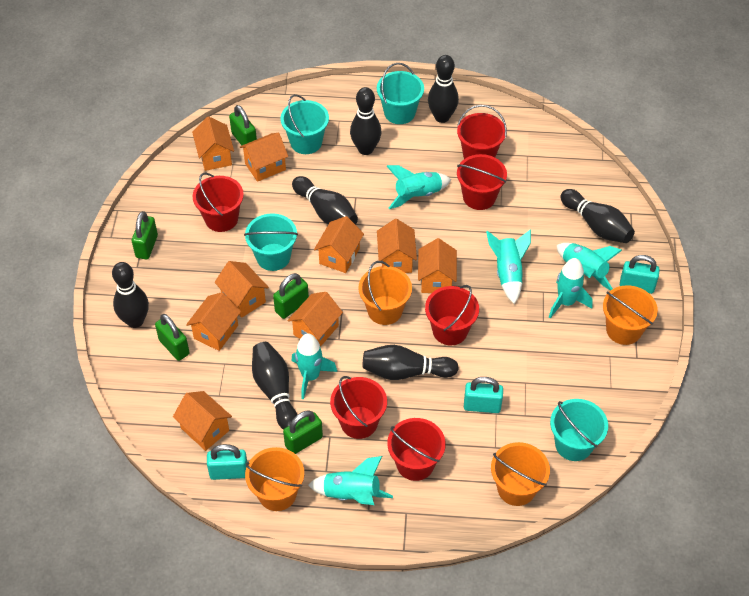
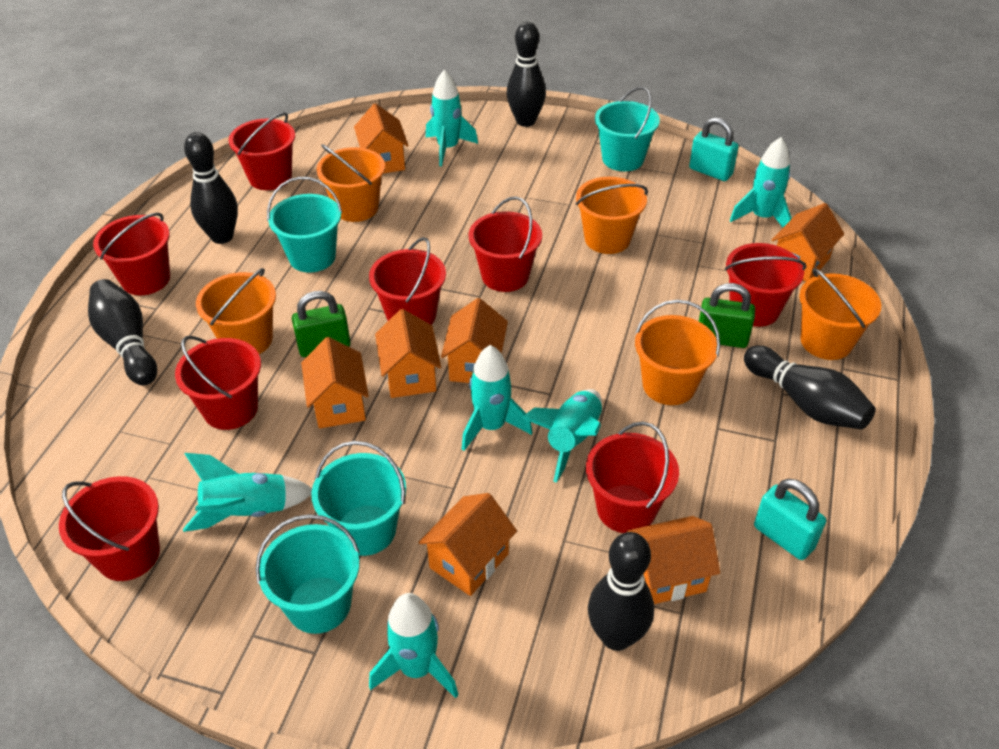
black bowling pin: [112,262,149,328] [252,342,298,430] [292,176,358,225] [350,87,381,155] [362,345,459,380] [428,55,459,123] [561,189,635,243] = 7 -> [88,279,157,385] [184,132,238,244] [506,22,546,127] [588,532,654,651] [744,345,876,430] = 5
green padlock: [132,211,158,260] [155,314,190,361] [229,105,257,145] [273,273,309,319] [283,410,323,454] = 5 -> [292,291,351,357] [699,283,755,348] = 2
orange bucket: [245,447,304,511] [358,261,412,325] [491,442,550,506] [603,285,658,345] = 4 -> [196,268,276,354] [316,144,385,222] [576,177,648,254] [635,300,720,405] [799,268,881,360] = 5
orange house: [173,391,232,451] [186,292,241,351] [192,116,234,171] [214,261,269,318] [240,133,288,182] [287,292,343,347] [314,216,364,273] [377,219,417,273] [418,238,457,293] = 9 -> [301,337,369,428] [354,104,408,173] [375,309,441,398] [419,493,517,596] [441,298,508,383] [627,516,720,604] [772,203,844,282] = 7
red bucket: [193,173,244,232] [330,376,387,439] [387,418,446,481] [425,285,479,345] [457,105,507,159] [457,154,507,210] = 6 -> [59,476,160,581] [93,212,170,295] [175,336,261,430] [228,113,295,190] [369,237,446,325] [469,196,542,292] [586,422,679,533] [725,243,806,327] = 8
turquoise padlock: [207,444,247,480] [464,377,503,413] [620,255,660,294] = 3 -> [689,117,739,181] [754,479,826,560] = 2

